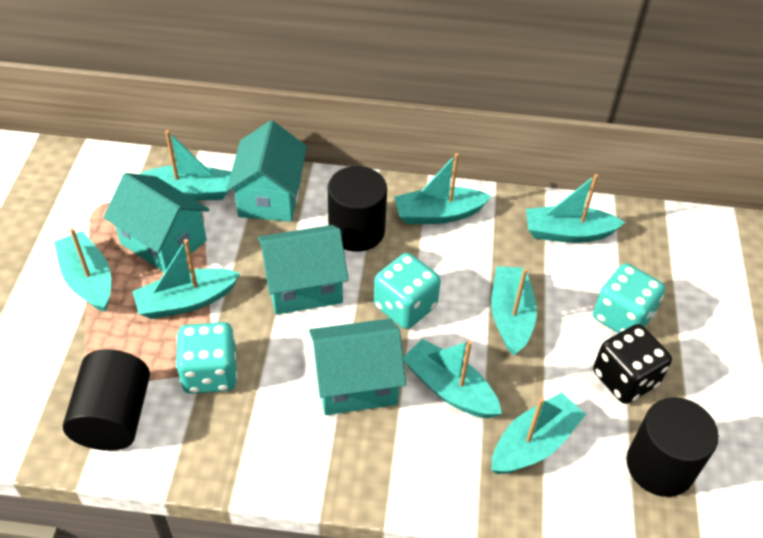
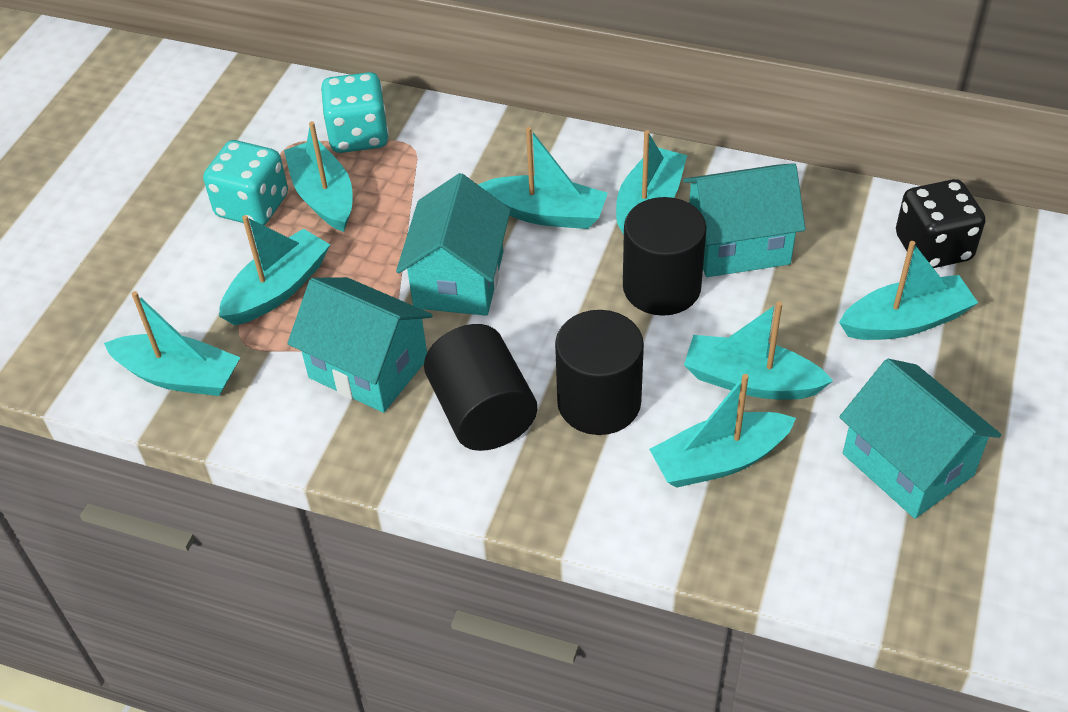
turquoise dice: [176,322,238,394] [374,253,441,329] [593,263,665,333] = 3 -> [203,140,288,225] [321,72,389,153] = 2

